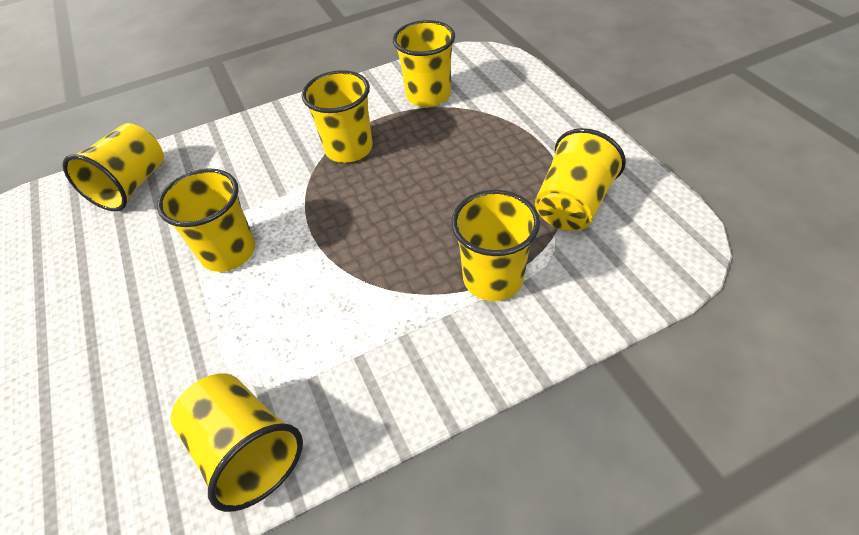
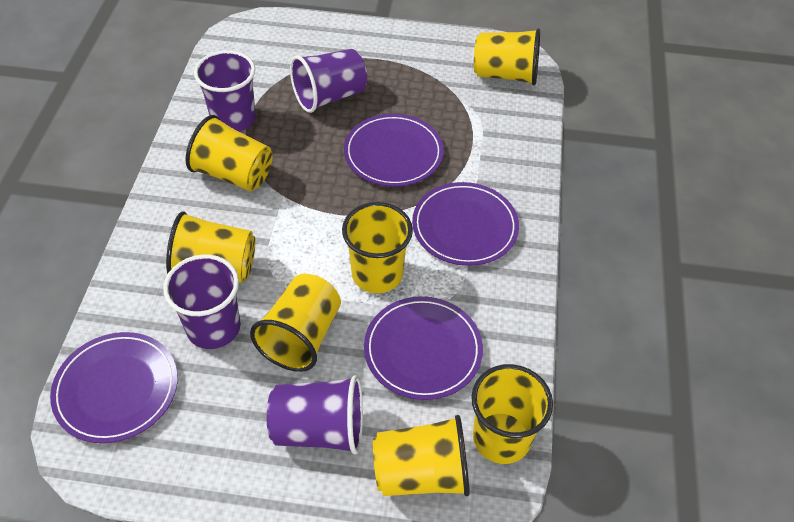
purple cup: none = 0 -> [163,254,241,349] [194,50,256,132] [267,375,363,454] [290,49,367,113] = 4
purple plate: none = 0 -> [50,332,178,443] [344,114,444,187] [364,296,483,400] [412,182,519,266] = 4

